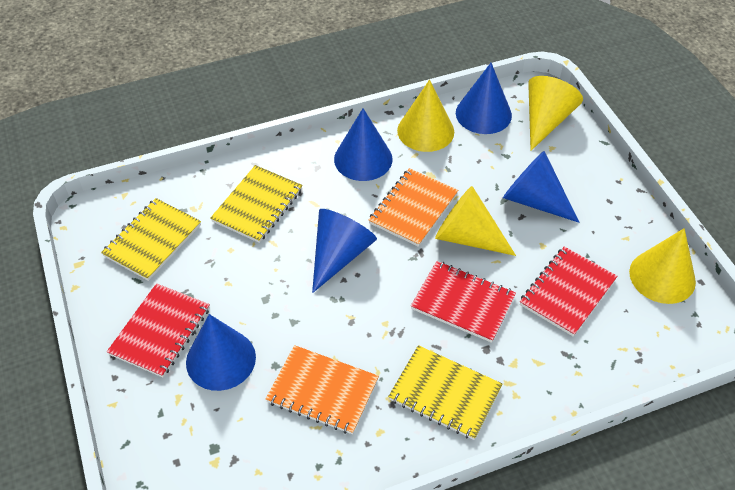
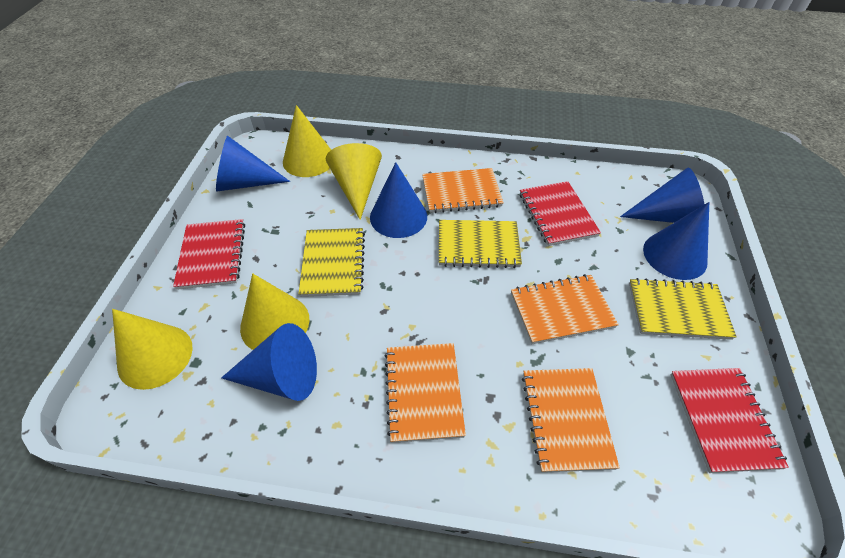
orange notebook: [266,345,379,434] [369,168,458,247] = 2 -> [385,343,466,443] [422,168,504,213] [511,274,619,344] [522,368,620,473] = 4

